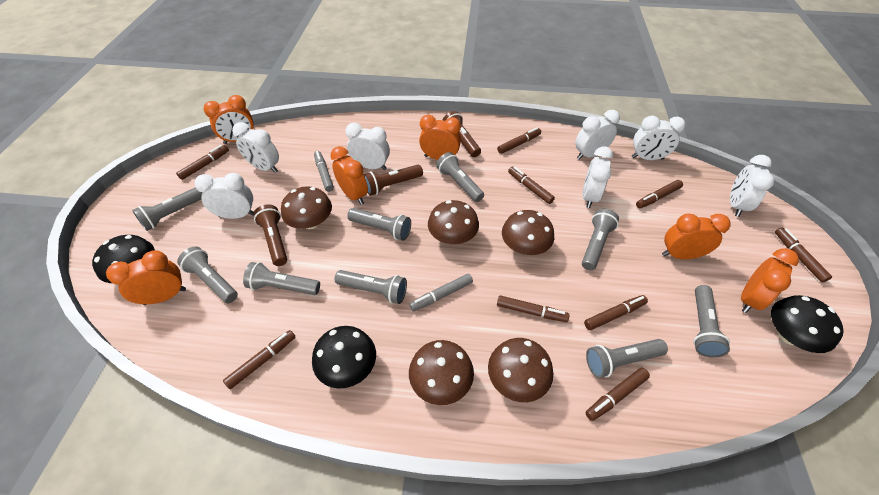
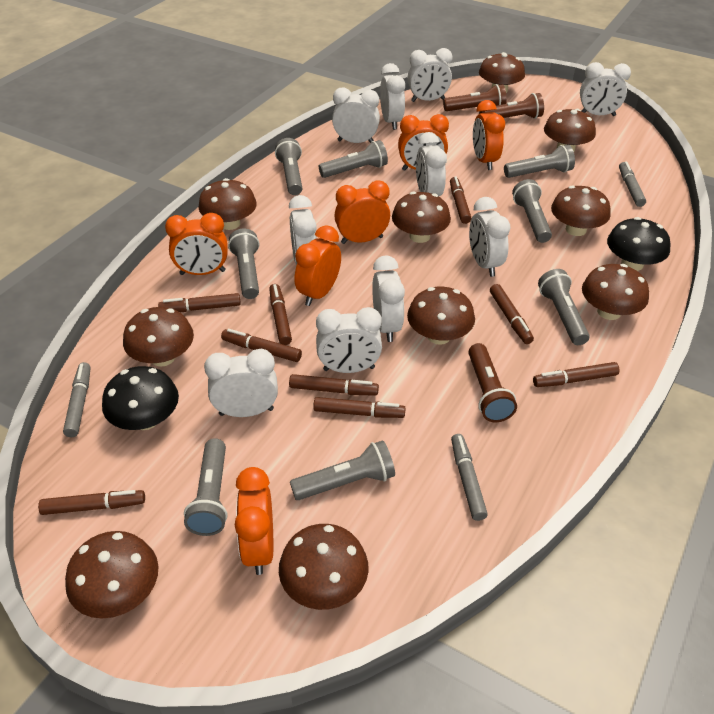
black mushroom: [92,235,155,283] [312,326,376,389] [771,295,844,353] = 3 -> [102,366,179,430] [607,217,671,271] = 2
brown mushroom: [281,186,332,229] [409,340,474,405] [428,200,479,244] [488,338,553,402] [502,210,554,255] = 5 -> [65,531,158,619] [123,307,194,367] [198,178,257,230] [279,524,369,610] [392,191,451,243] [407,287,475,345] [479,52,525,93] [544,109,596,152] [551,185,611,236] [582,264,649,320] = 10
grey flashlight: [132,187,203,231] [177,247,238,303] [243,262,320,295] [334,270,407,304] [347,208,411,241] [436,152,484,202] [582,209,619,270] [586,339,668,378] [693,285,730,358] = 9 -> [184,438,228,536] [228,229,259,299] [275,138,302,195] [290,440,395,500] [319,140,388,178] [504,145,575,178] [512,179,552,243] [538,269,590,345] = 8
grey marker: [314,151,334,192] [409,274,473,311] = 2 -> [63,362,90,437] [451,434,488,521] [619,161,646,207] = 3
white clock: [195,173,254,219] [232,122,279,173] [346,123,390,170] [575,110,620,160] [582,146,613,208] [632,116,686,160] [730,155,774,217] = 7 -> [204,349,278,417] [289,195,317,265] [316,307,382,373] [332,87,380,143] [372,255,405,342] [380,63,405,130] [407,48,452,102] [416,132,447,196] [469,197,510,277] [580,62,631,116] = 10

